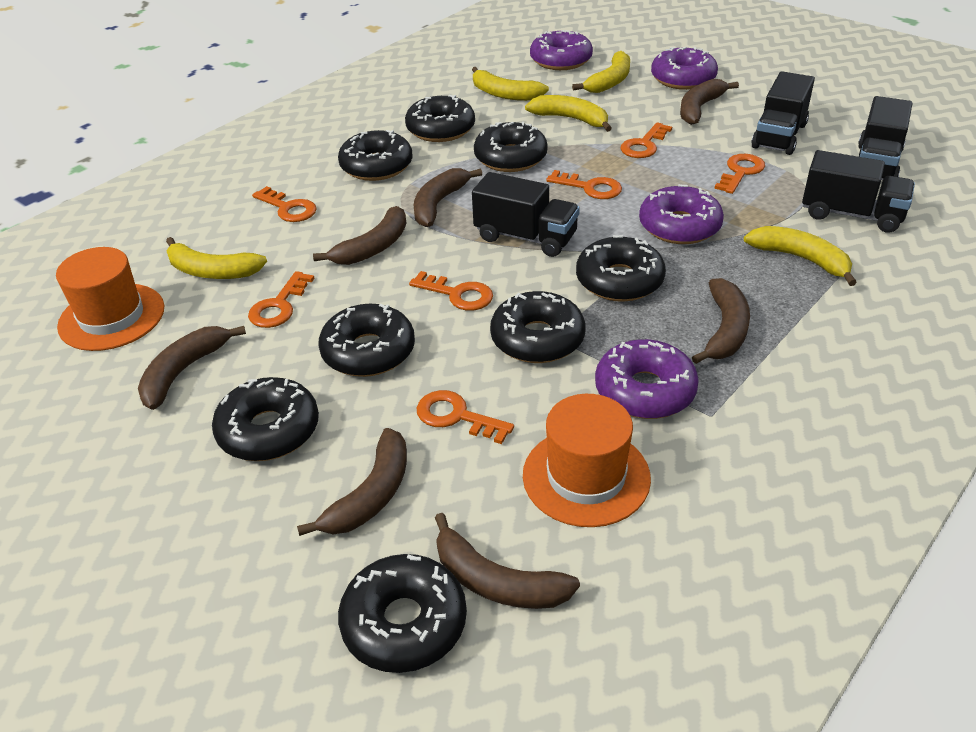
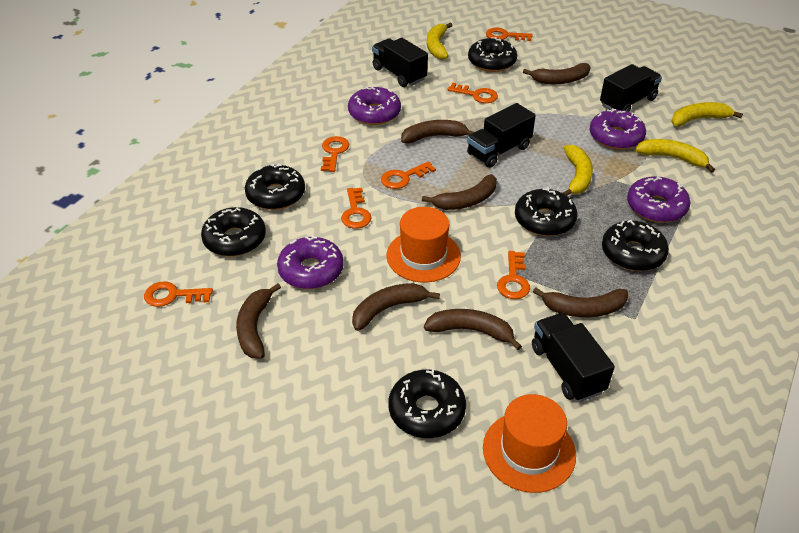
black donut: [212,377,319,461] [318,304,415,377] [338,130,412,181] [338,554,467,673] [405,95,475,142] [474,122,548,172] [490,291,585,363] [576,235,666,302] = 8 -> [201,207,266,257] [245,164,305,210] [389,370,466,438] [468,37,517,72] [515,188,578,236] [602,220,669,271] = 6
yellow banana: [166,237,267,279] [472,67,549,101] [525,95,612,132] [572,51,630,93] [744,226,857,286] = 5 -> [427,22,452,60] [563,145,593,196] [635,139,715,173] [671,102,743,126] = 4

